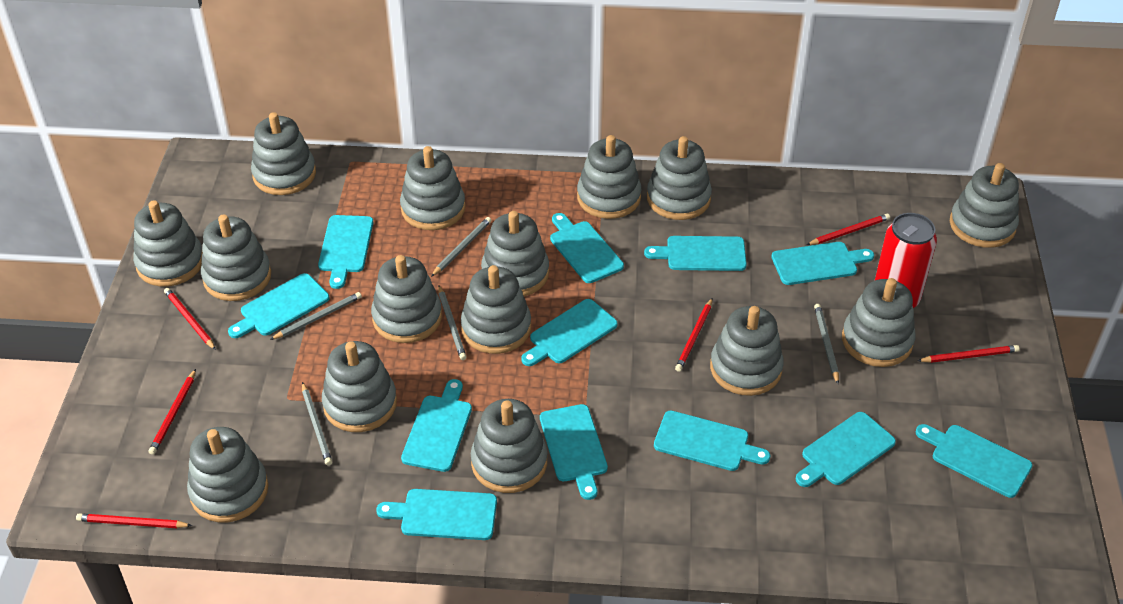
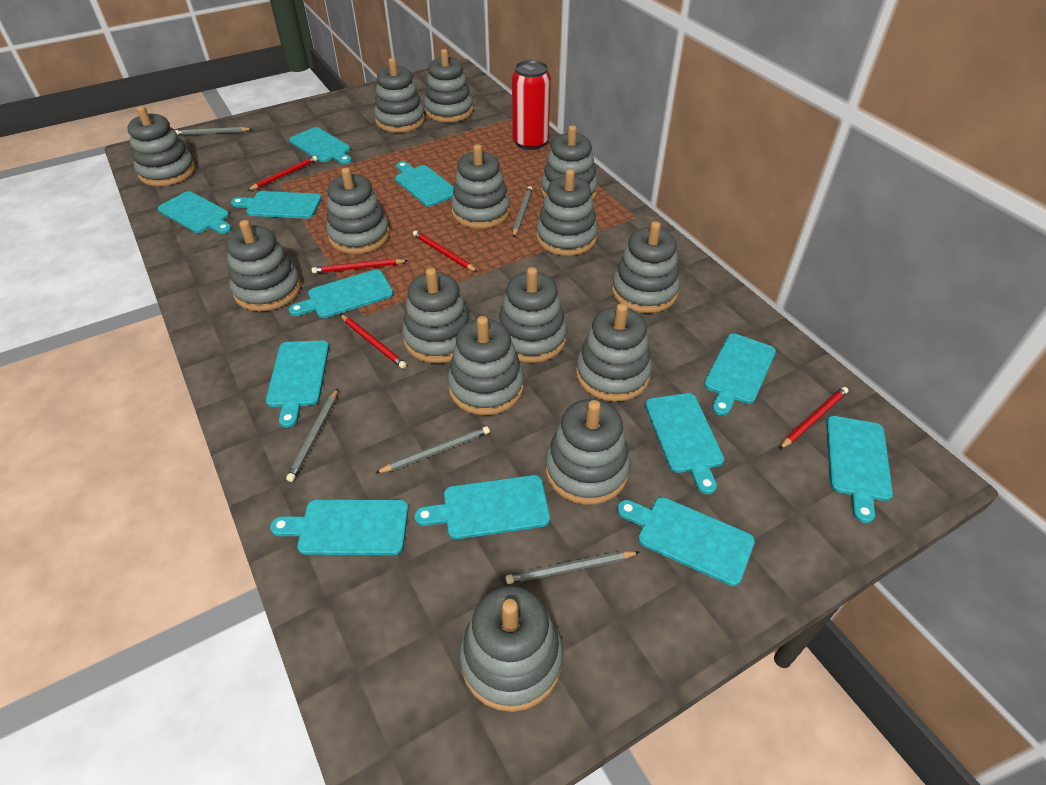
red pencil: [76,513,192,528] [148,369,196,455] [164,288,216,350] [675,298,712,372] [807,214,890,245] [917,345,1020,363] = 6 -> [247,156,318,191] [312,259,408,273] [340,314,407,369] [413,231,478,272] [779,387,848,449] = 5

